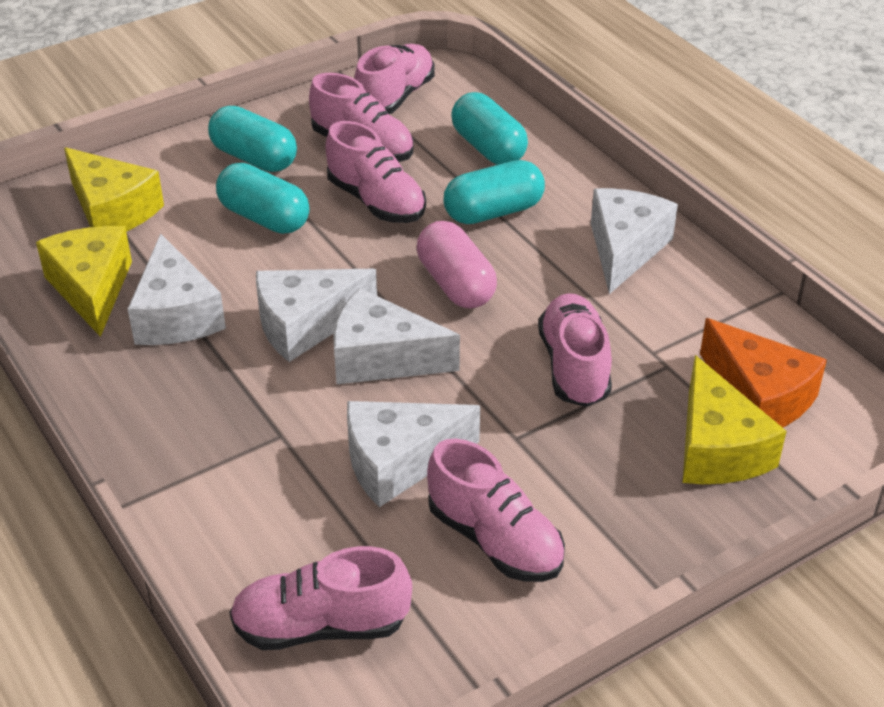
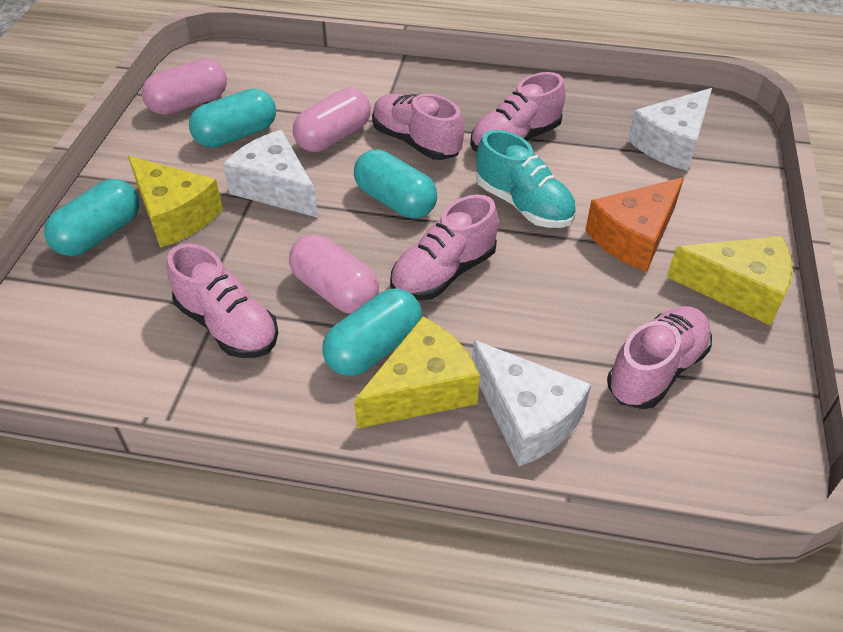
pink capsule: [417,221,497,309] = 1 -> [142,59,227,115] [289,234,379,314] [293,88,371,152] = 3
pink shoe: [230,546,412,650] [309,73,414,162] [326,121,426,223] [354,44,435,114] [427,439,565,582] [538,293,612,407] = 6 -> [167,244,278,358] [372,93,464,160] [390,194,499,301] [470,72,565,152] [607,306,712,409] = 5
turquoise shoe: none = 0 -> [476,130,576,228] = 1
white cheese: [128,234,226,345] [256,269,377,362] [333,288,460,384] [347,401,480,507] [591,188,678,294] = 5 -> [223,130,318,218] [472,340,591,467] [628,88,712,171] = 3

